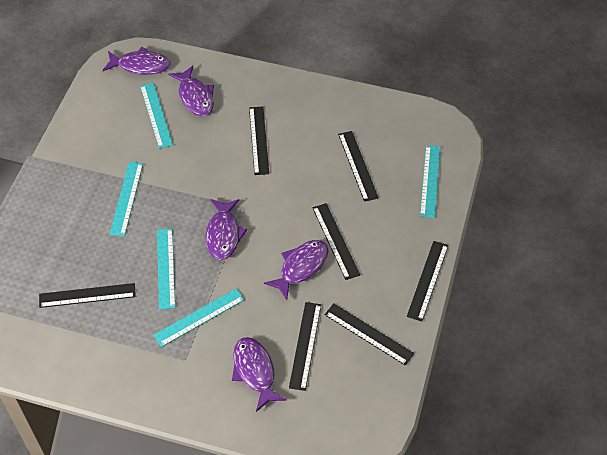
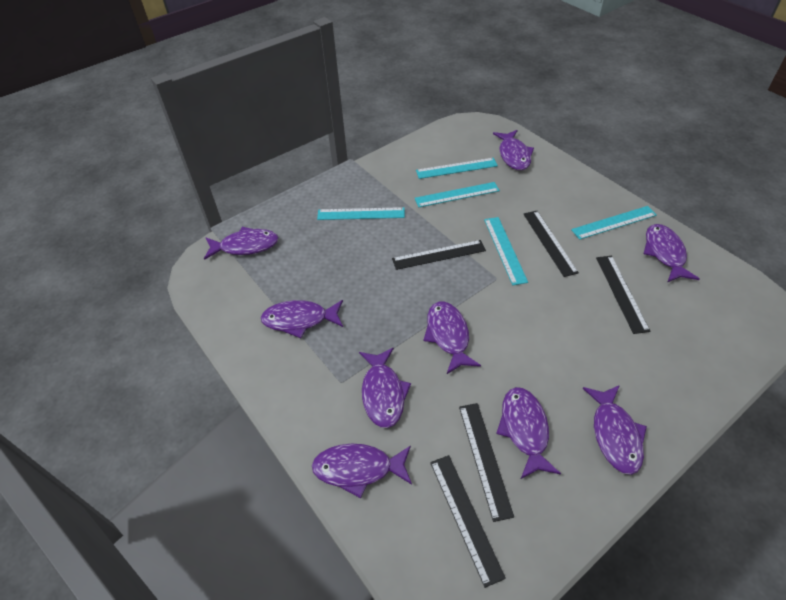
black ruler: [39,283,136,308] [249,107,269,175] [289,302,321,391] [312,203,360,280] [325,303,414,366] [338,131,378,202] [407,241,448,321] = 7 -> [392,240,486,270] [430,455,506,588] [459,403,514,522] [524,211,579,277] [596,256,650,334] = 5
purple fish: [103,47,171,75] [168,65,214,116] [206,199,247,260] [232,337,287,412] [264,240,328,300] = 5 -> [204,227,278,260] [261,300,343,338] [312,444,412,498] [359,348,411,428] [423,302,481,374] [493,130,534,170] [496,387,561,479] [582,385,647,475] [643,224,699,282] = 9

